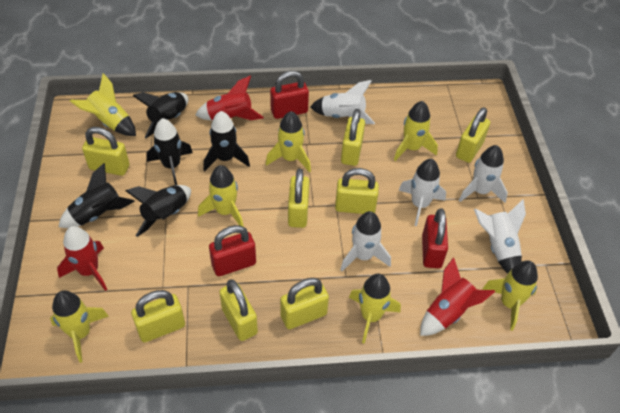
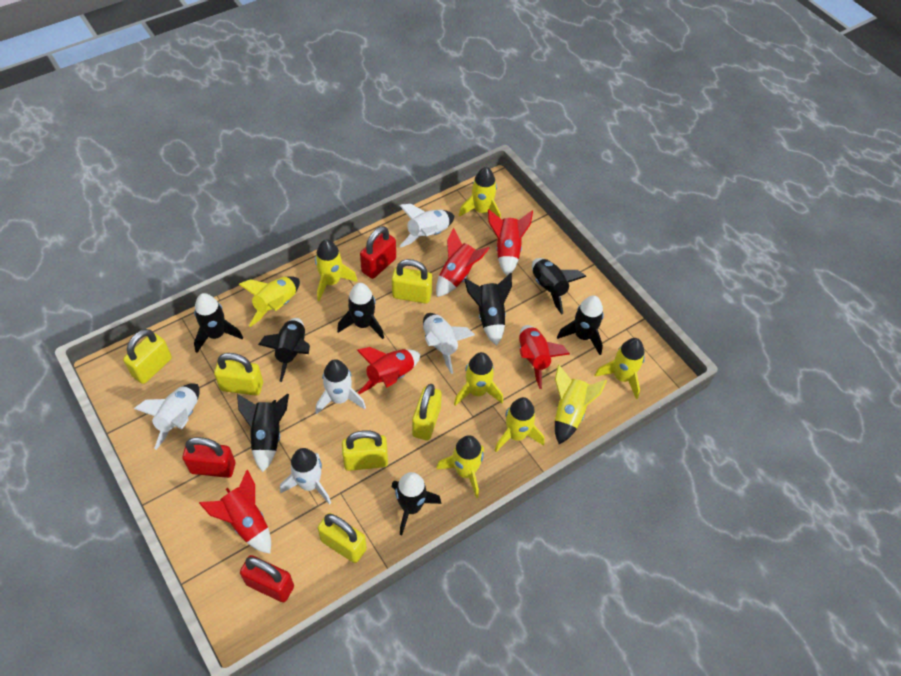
black rocket: [59,163,135,228] [126,185,191,237] [133,92,188,138] [146,118,193,185] [203,111,250,172] = 5 -> [194,293,243,353] [237,394,289,472] [258,318,310,382] [337,283,384,339] [391,472,441,535] [464,273,512,346] [532,258,586,314] [557,295,604,355] = 8
red rocket: [57,226,107,291] [195,76,264,121] [420,257,495,336] = 3 -> [199,470,271,554] [357,347,420,394] [436,228,490,297] [488,209,533,276] [519,325,570,389] = 5
yellow padlock: [82,127,130,176] [131,290,185,342] [219,279,258,341] [280,278,329,329] [288,169,309,228] [335,168,379,214] [341,109,365,166] [456,107,490,163] = 8 -> [123,329,172,384] [214,353,263,396] [318,513,367,563] [342,430,388,471] [392,259,432,304] [412,384,442,440] = 6
yellow rocket: [50,290,109,363] [70,73,136,136] [198,165,244,227] [266,111,311,173] [349,274,401,344] [394,101,438,161] [483,260,538,331] = 7 -> [239,276,300,327] [315,239,358,301] [436,435,484,498] [454,352,503,406] [459,167,501,219] [494,397,544,452] [555,365,607,444] [595,338,645,399] = 8

